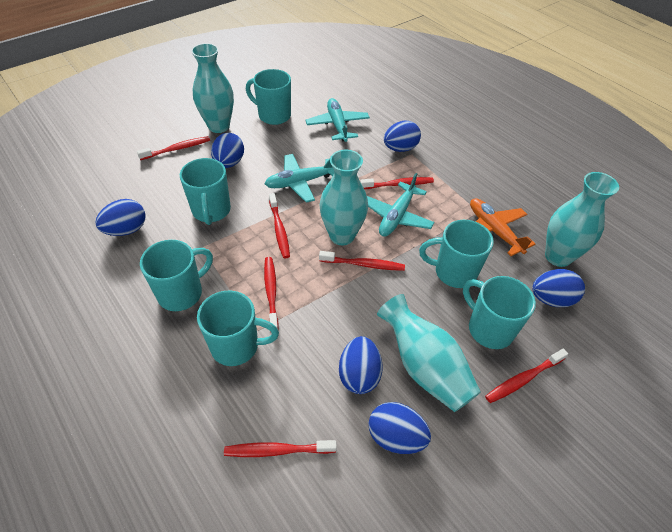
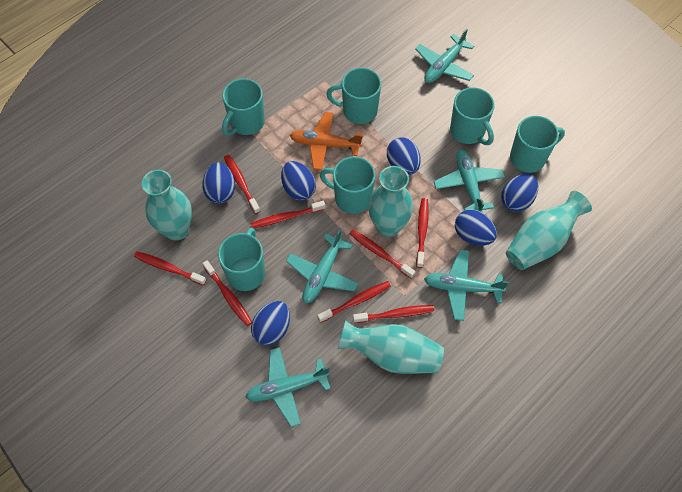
red toothbrush: [137,136,210,160] [224,440,337,457] [264,257,279,332] [269,193,290,259] [319,251,405,271] [360,177,434,189] [485,349,568,403] = 7 -> [134,251,206,285] [202,260,252,326] [224,155,260,214] [250,201,326,228] [317,281,391,323] [349,230,415,278] [353,305,434,323] [416,198,429,268] = 8
turquoise plane: [265,154,334,203] [305,98,370,142] [367,173,435,237] = 3 -> [245,347,331,427] [286,229,358,303] [415,28,474,83] [424,250,509,321] [434,150,505,212] = 5

